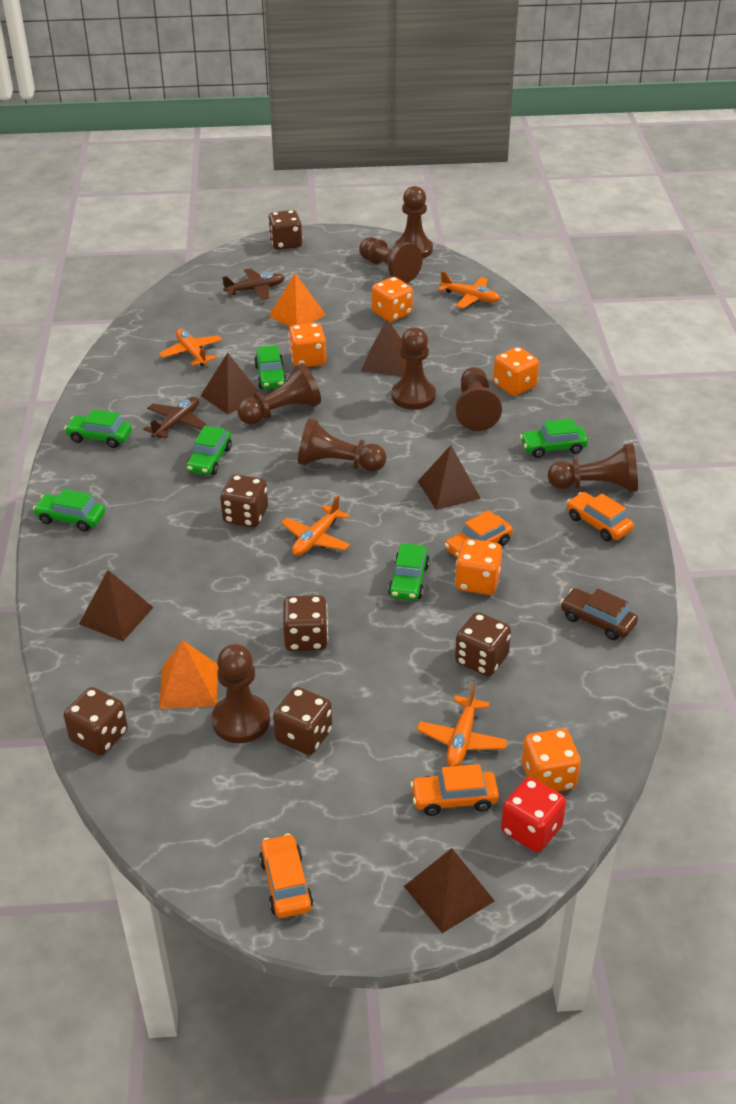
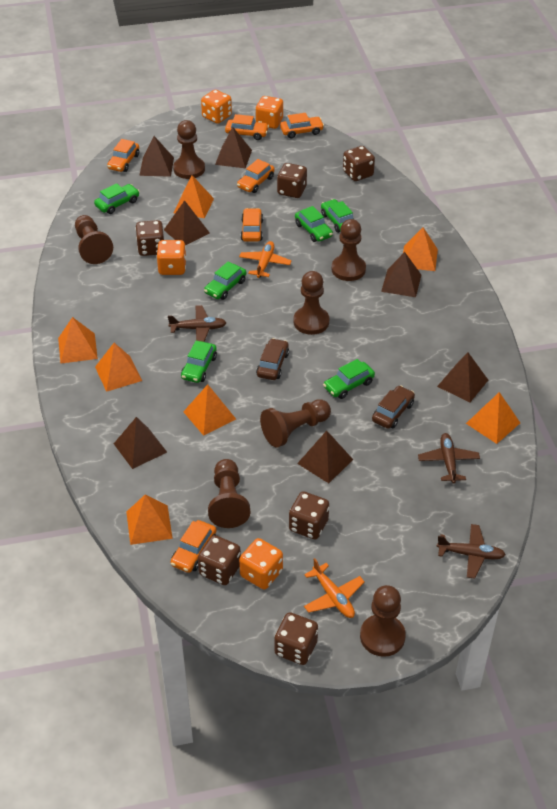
brown car: [560,588,638,640] = 1 -> [256,338,289,380] [372,385,415,428] = 2
brown pawn: [212,644,270,743] [237,363,321,425] [298,418,386,471] [359,237,423,283] [391,327,436,410] [395,186,433,258] [455,367,502,431] [548,443,638,492] = 8 -> [75,215,113,264] [173,120,205,179] [208,459,250,528] [260,399,331,448] [293,271,329,335] [331,219,366,281] [360,585,406,657] = 7
brown plane: [143,397,208,439] [222,268,285,300] = 2 -> [168,305,226,342] [418,433,480,484] [436,524,506,579] = 3
brown pyramid: [79,570,154,641] [201,353,259,414] [361,320,406,377] [404,848,495,933] [418,445,481,510] = 5 -> [114,417,167,469] [139,136,174,177] [164,200,210,246] [215,127,252,168] [297,431,353,483] [381,252,421,297] [437,352,488,402] = 7
orange car: [259,833,313,918] [410,764,499,816] [445,510,513,558] [567,492,634,541] = 4 -> [107,139,139,172] [171,520,217,573] [225,114,269,140] [237,159,275,193] [241,208,263,242] [280,113,324,138] = 6
orange dice: [288,323,326,367] [372,277,413,322] [455,539,502,595] [493,347,539,396] [522,728,581,792] = 5 -> [156,240,187,275] [201,90,232,124] [239,538,283,589] [256,96,283,129] = 4
orange plane: [159,329,222,366] [281,496,350,556] [417,684,507,767] [438,271,500,308] = 4 -> [239,241,291,278] [304,558,364,618] = 2
orange pyramid: [159,640,218,709] [269,273,326,327] = 2 -> [58,317,98,364] [95,343,142,392] [126,494,173,545] [174,175,214,218] [183,384,236,436] [403,227,438,271] [466,392,520,444] = 7
red dice: [501,777,566,852] = 1 -> none = 0

